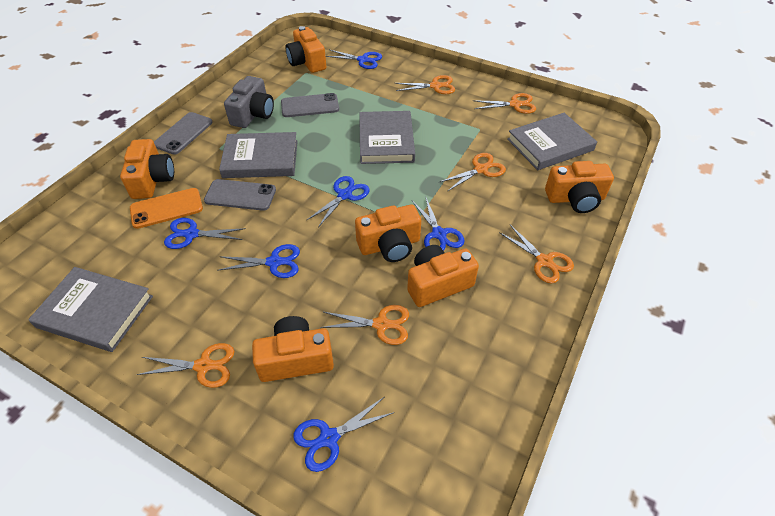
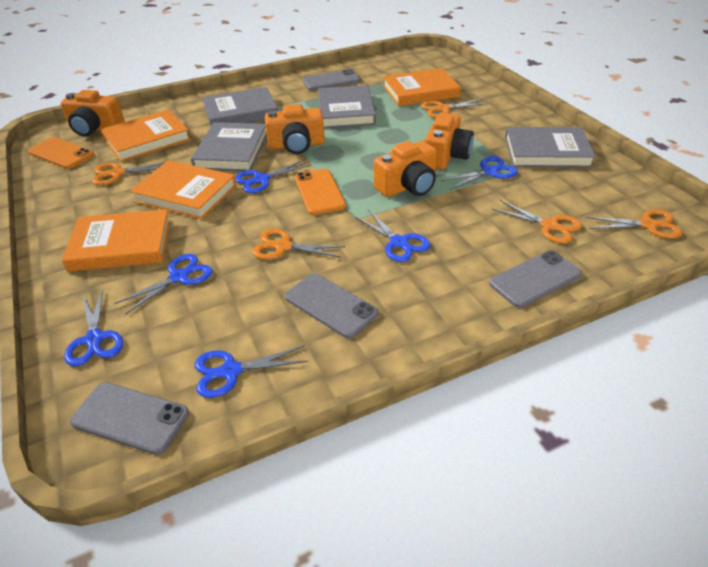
grey camera: [224,76,274,128] = 1 -> none = 0
grey phone: [154,112,212,154] [204,179,276,211] [281,93,339,117] = 3 -> [70,382,189,455] [285,273,378,338] [303,69,360,91] [489,250,582,308] = 4
orange book: none = 0 -> [62,209,171,272] [100,110,191,162] [130,160,237,219] [383,68,461,106] = 4
orange camera: [120,139,174,199] [252,316,334,382] [286,26,326,73] [355,204,421,262] [407,245,479,307] [545,161,614,213] = 6 -> [61,90,125,137] [265,104,325,154] [374,141,437,197] [425,112,474,170] = 4
orange phone: [130,188,203,229] = 1 -> [28,137,94,169] [295,169,346,215] = 2
orange scissors: [137,343,235,388] [320,305,409,345] [395,75,455,94] [440,153,506,191] [472,93,536,114] [499,225,574,284] = 6 -> [92,162,165,185] [252,229,345,259] [421,99,488,118] [492,200,582,243] [585,209,682,239] = 5

